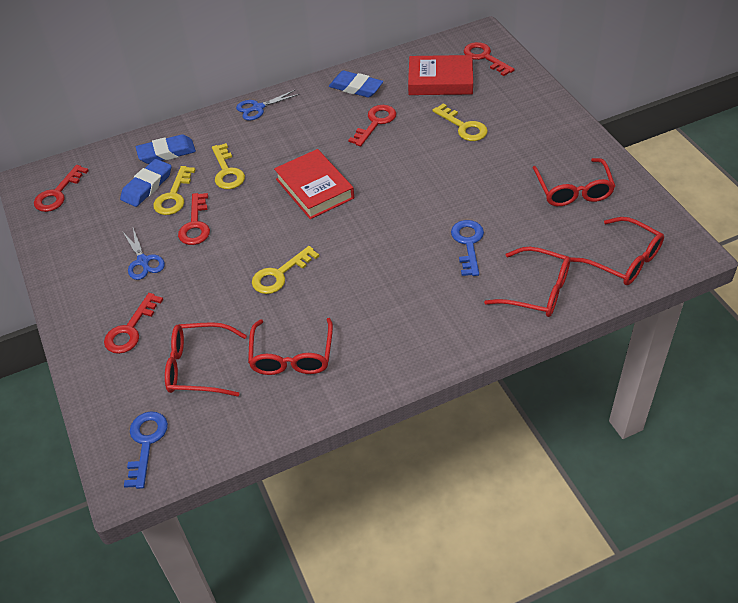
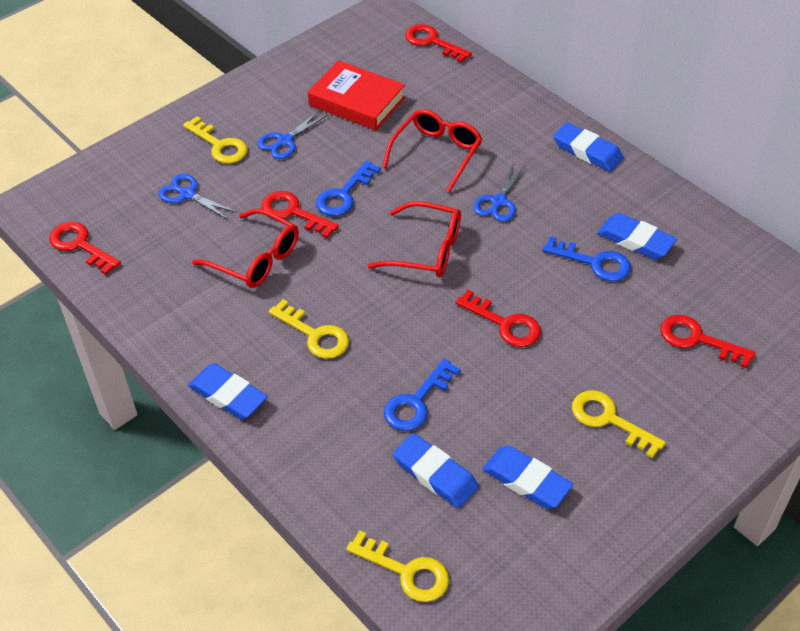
blue eraser: [120,159,172,207] [136,134,196,164] [329,71,383,98] = 3 -> [188,363,268,419] [393,433,479,508] [482,446,573,509] [553,122,624,172] [597,213,677,259] = 5
blue key: [124,411,168,489] [451,220,484,276] = 2 -> [316,161,381,216] [384,359,461,431] [542,236,631,281] = 3
blue scissors: [122,228,165,280] [236,90,300,121] = 2 -> [158,174,237,219] [257,110,329,159] [473,163,526,222] = 3
red book: [274,149,354,219] [408,55,473,95] = 2 -> [308,60,405,130] = 1
red glasses: [165,322,247,397] [248,318,333,375] [484,247,570,317] [532,158,615,206] [570,217,664,285] = 5 -> [192,209,299,288] [368,201,461,277] [382,109,482,193] = 3

